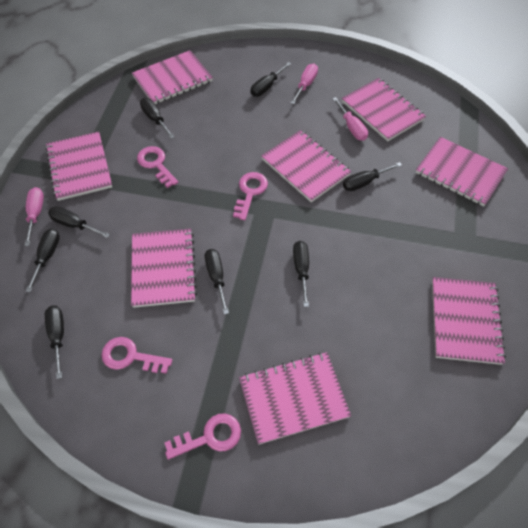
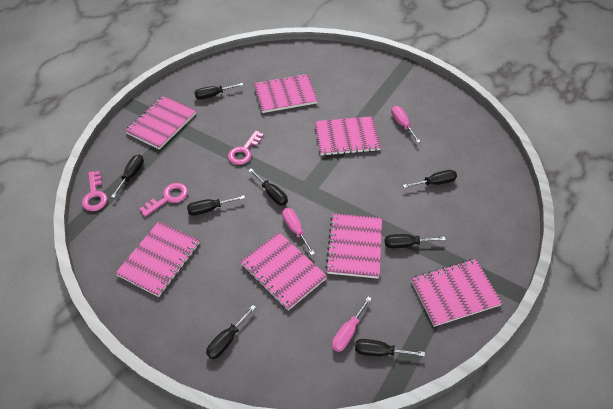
pink key: [101,337,173,374] [137,146,179,188] [164,413,241,460] [233,172,268,220] = 4 -> [82,171,108,211] [139,183,188,217] [228,130,264,165] = 3
pink notebook: [45,131,112,201] [131,228,197,308] [132,50,213,104] [239,352,351,445] [261,130,351,202] [342,78,426,141] [416,137,508,206] [432,277,506,365] = 8 -> [115,221,200,297] [125,96,196,150] [240,232,327,310] [254,74,318,113] [315,116,381,156] [325,213,382,279] [411,259,503,327] = 7

